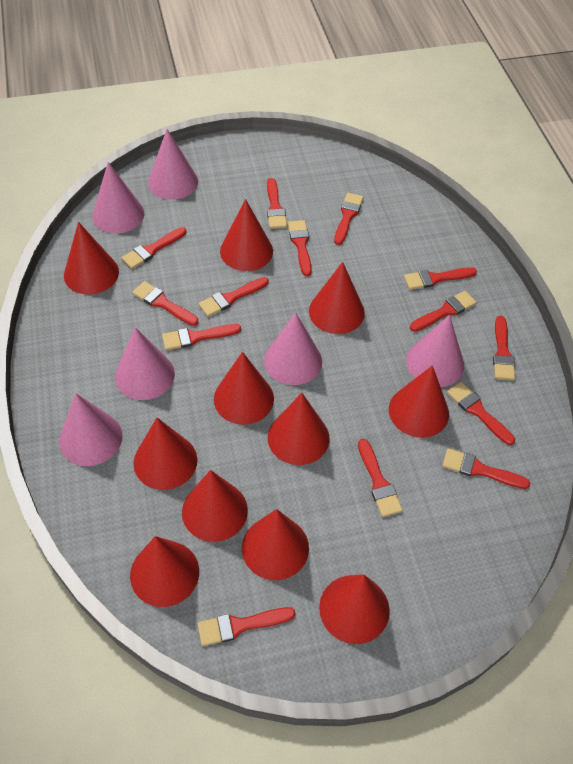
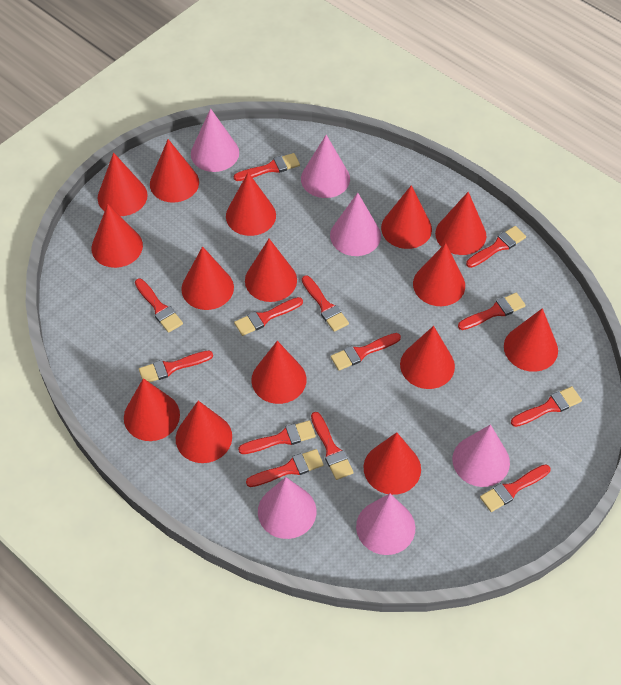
red brush: [121,227,186,269] [132,281,198,326] [162,324,241,350] [198,607,296,646] [199,277,269,317] [267,178,287,229] [288,220,312,276] [334,193,364,245] [358,439,403,517] [404,267,477,290] [410,291,477,332] [442,448,530,489] [447,382,515,445] [493,316,515,380] = 14 -> [135,279,183,333] [139,350,213,382] [234,153,300,181] [234,297,303,336] [238,420,316,454] [246,449,324,487] [302,275,349,332] [311,412,354,480] [331,333,401,371] [458,293,526,330] [466,226,526,268] [480,464,551,512] [511,386,582,427] = 13
red cone: [64,222,119,295] [130,536,199,607] [134,418,197,490] [182,470,248,542] [214,352,274,425] [220,199,273,271] [242,509,309,580] [268,393,330,465] [309,262,365,334] [319,574,390,644] [389,365,449,438] = 11 -> [91,204,143,268] [98,153,148,216] [124,378,180,441] [150,139,199,203] [176,401,232,463] [181,246,234,310] [226,172,276,236] [245,239,297,302] [251,341,306,404] [363,432,421,495] [381,185,432,249] [400,326,455,389] [413,243,465,306] [435,192,486,255] [504,308,558,372] = 15

